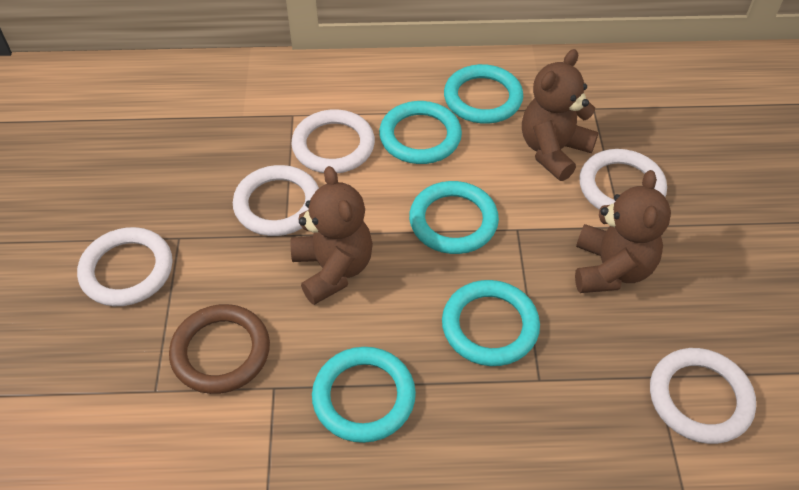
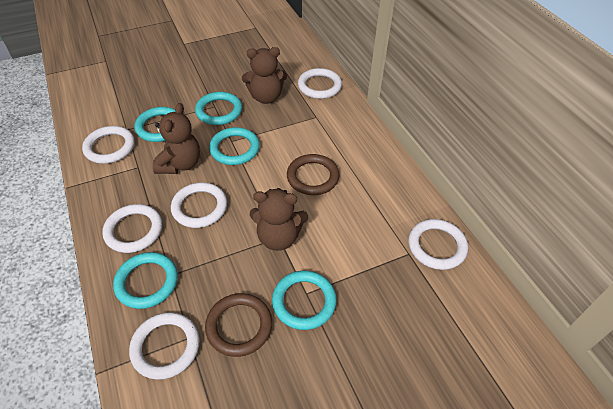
brown ring: [169,304,270,394] = 1 -> [205,293,272,357] [287,154,340,195] = 2
white ring: [77,227,172,306] [233,165,319,236] [291,109,375,173] [579,149,667,209] [650,348,756,444] = 5 -> [82,126,135,164] [102,204,162,253] [129,312,200,380] [171,182,227,228] [298,68,342,99] [408,219,468,270] = 6

